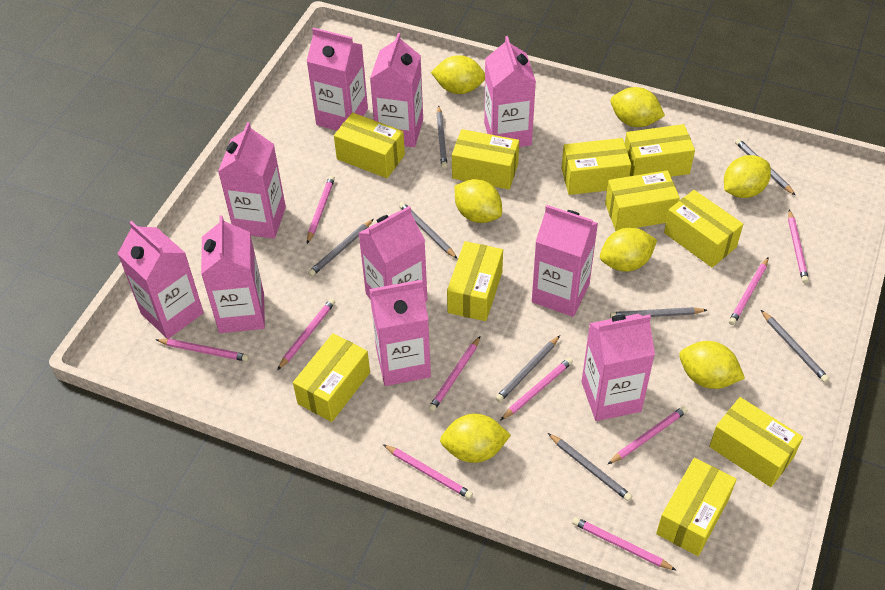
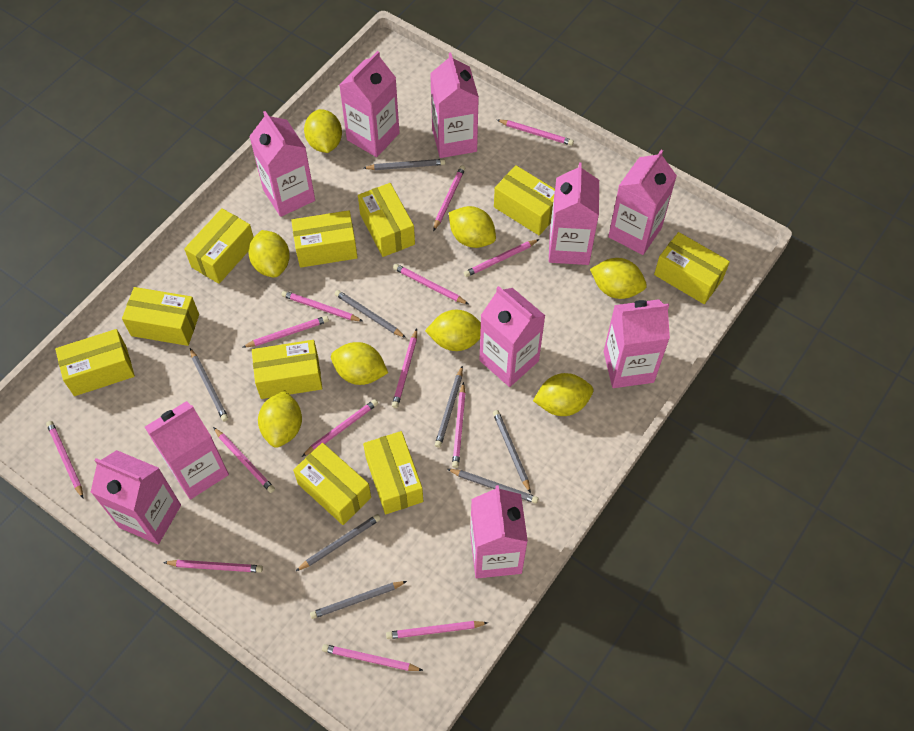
pink pencil: [155,339,249,362] [277,298,335,370] [307,175,335,244] [383,444,473,499] [428,336,480,412] [500,357,573,421] [572,517,677,571] [608,406,688,464] [729,257,769,325] [788,209,809,283] = 10 -> [46,421,83,498] [163,560,263,573] [213,427,275,493] [243,316,329,347] [282,291,363,321] [302,399,378,457] [322,644,423,671] [386,621,488,639] [392,328,417,408] [393,264,468,304] [433,165,465,231] [452,382,466,468] [464,239,540,277] [497,120,574,146] = 14
yellow lemon: [431,55,485,94] [440,414,511,463] [455,179,502,223] [600,227,657,272] [611,87,665,127] [679,341,745,389] [724,155,771,198] = 7 -> [249,230,290,277] [258,390,302,448] [304,109,342,153] [331,342,388,385] [425,310,481,351] [449,206,496,248] [533,373,593,416] [590,258,647,299] = 8

